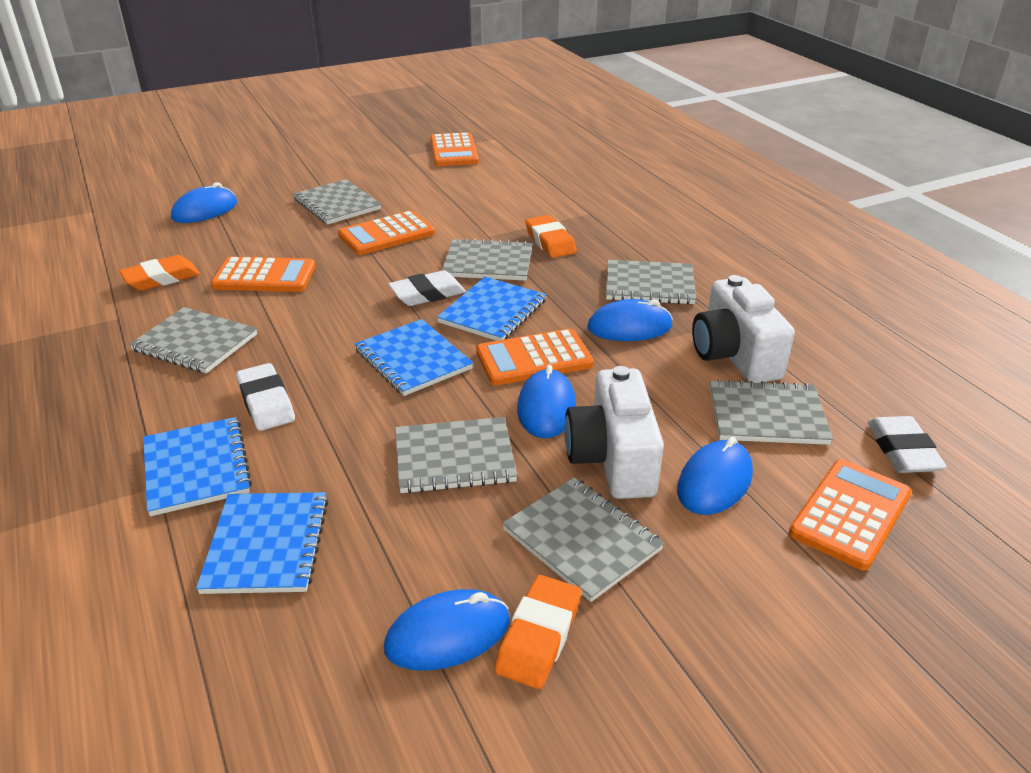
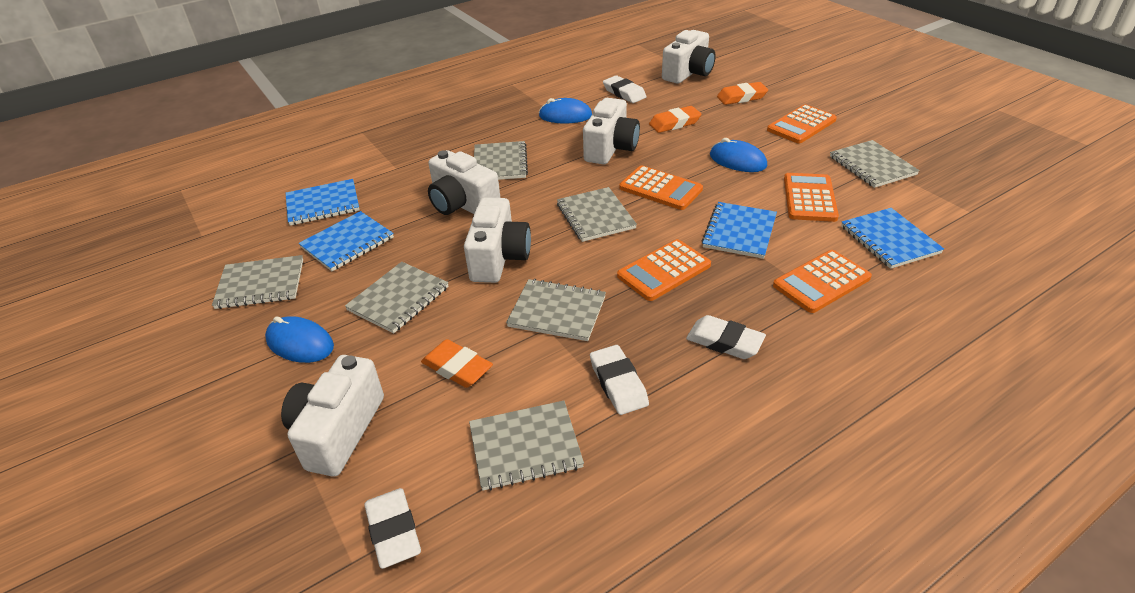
blue mouse: [171,182,237,223] [384,589,510,671] [517,365,576,438] [587,299,673,341] [677,437,753,515] = 5 -> [265,316,334,363] [539,98,592,124] [710,138,767,172] = 3
white camera: [564,366,664,499] [692,275,795,383] = 2 -> [281,355,384,477] [428,150,501,215] [464,197,531,283] [583,98,640,165] [662,30,716,84] = 5
white eraser: [236,363,295,431] [388,270,466,306] [868,416,947,473] = 3 -> [364,488,421,569] [590,345,649,415] [603,75,647,103] [686,315,766,359] = 4

